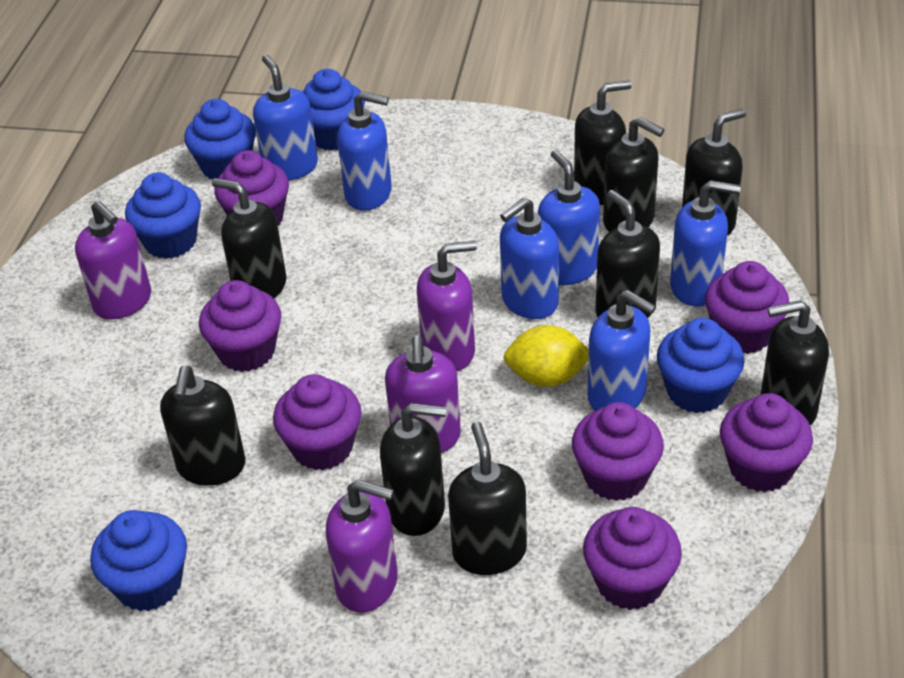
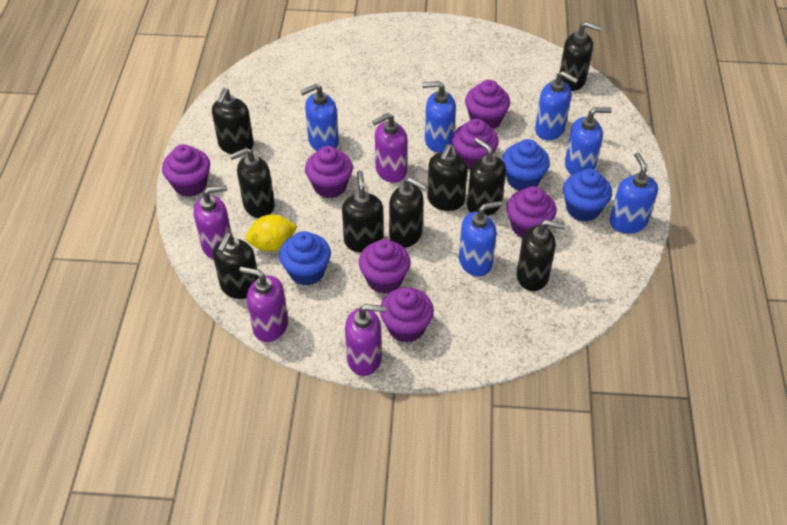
blue cupcake: [90,510,187,611] [125,172,201,259] [185,99,256,179] [302,69,365,151] [657,318,745,413] = 5 -> [279,231,331,286] [502,139,550,191] [563,169,612,222] = 3

